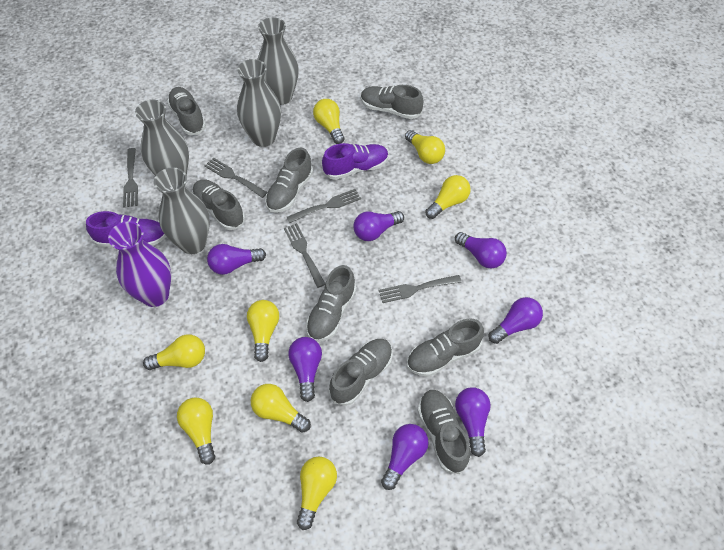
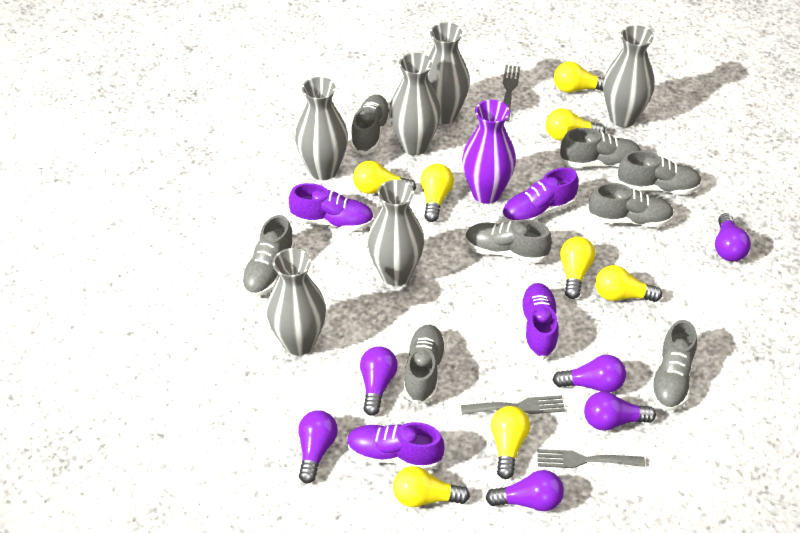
grey fork: [123,148,138,208] [204,157,268,198] [284,223,325,288] [287,189,361,223] [379,275,462,303] = 5 -> [461,395,565,415] [503,65,520,121] [537,449,645,468] = 3
grey vase: [135,100,189,176] [154,167,210,254] [237,59,281,147] [257,17,299,105] = 4 -> [266,248,326,355] [295,77,348,180] [367,180,424,286] [389,53,441,155] [427,22,470,124] [603,25,655,127] = 6
purple light bulb: [207,244,266,275] [289,337,322,402] [353,211,404,241] [381,424,429,490] [455,232,507,268] [455,387,491,457] [489,297,543,344] = 7 -> [298,410,338,483] [360,346,398,416] [486,470,564,511] [553,355,626,393] [584,392,656,431] [715,213,751,262] = 6
purple shoe: [86,211,166,247] [322,143,389,180] = 2 -> [289,183,374,231] [347,422,444,471] [502,168,579,222] [520,283,559,360] = 4

